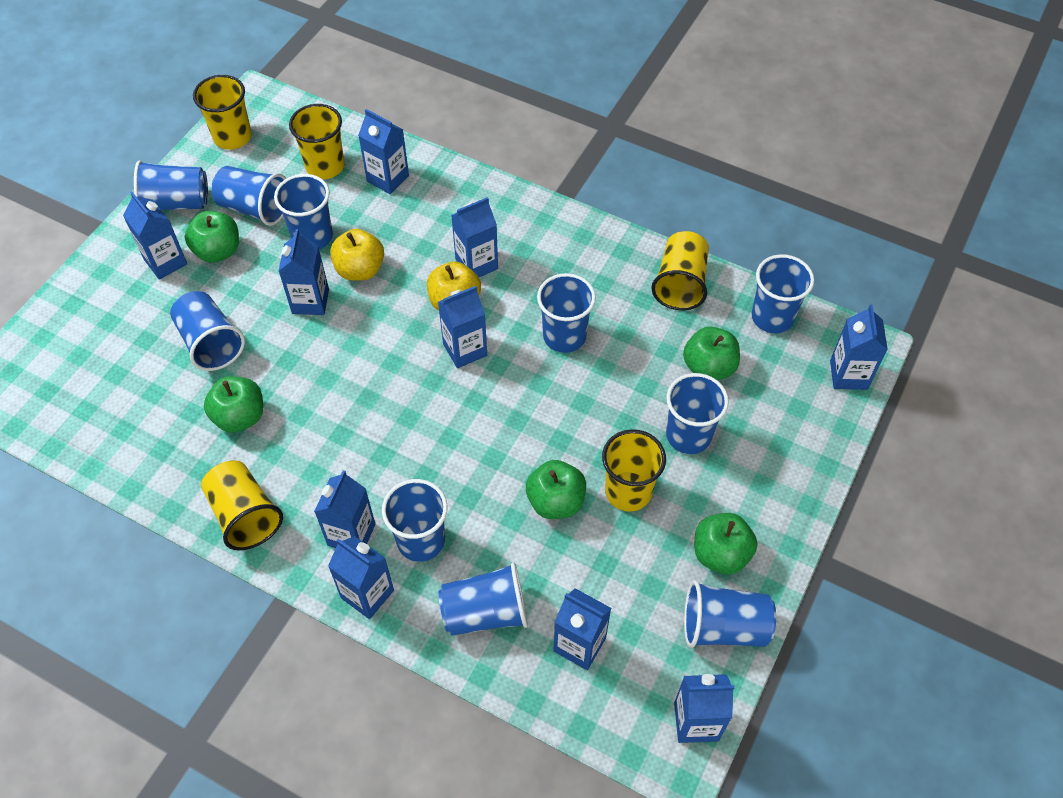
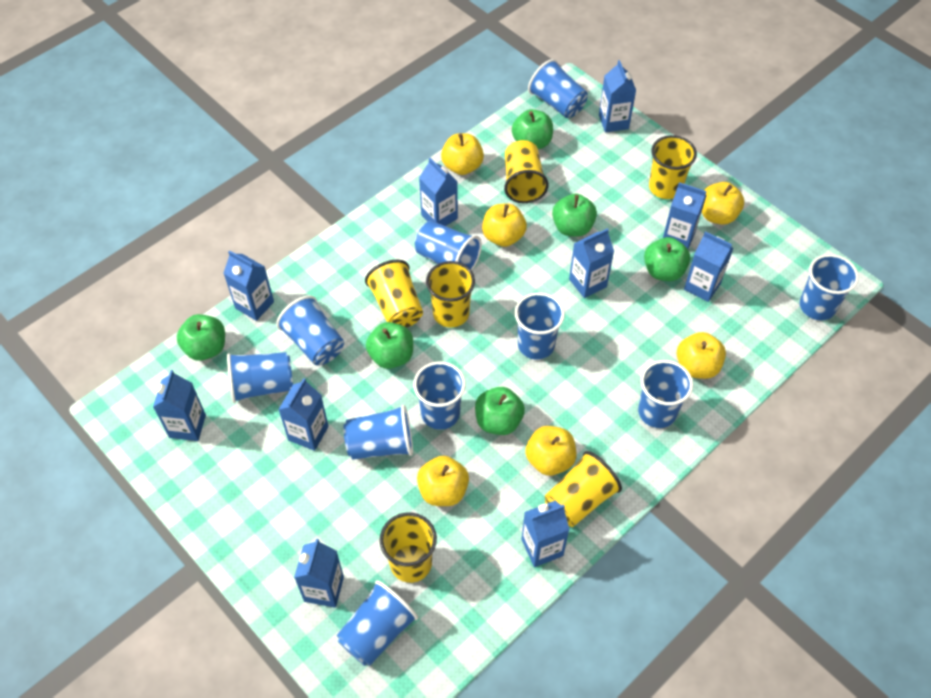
green apple: [185,211,239,263] [204,376,263,433] [526,460,586,519] [683,327,740,380] [695,513,757,574] = 5 -> [177,314,225,361] [366,322,413,369] [475,387,525,435] [512,109,553,149] [552,194,597,237] [644,237,690,281] = 6
yellow apple: [330,229,384,281] [427,261,481,311] = 2 -> [417,455,469,506] [441,133,484,175] [482,203,527,247] [525,426,576,476] [677,332,726,379] [702,182,744,225] = 6
yellow cup: [193,75,252,150] [201,460,283,551] [289,104,345,179] [602,429,666,512] [651,231,709,310] = 5 -> [365,260,423,328] [380,512,437,583] [426,261,475,328] [504,140,549,203] [545,451,622,527] [649,135,697,199] = 6

